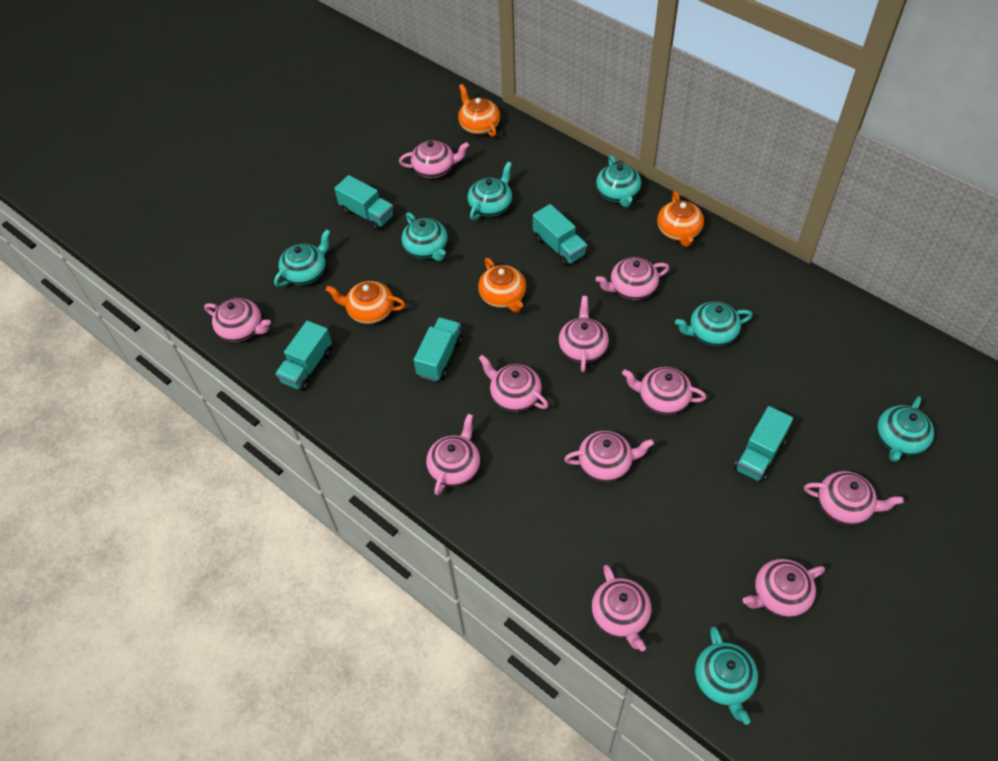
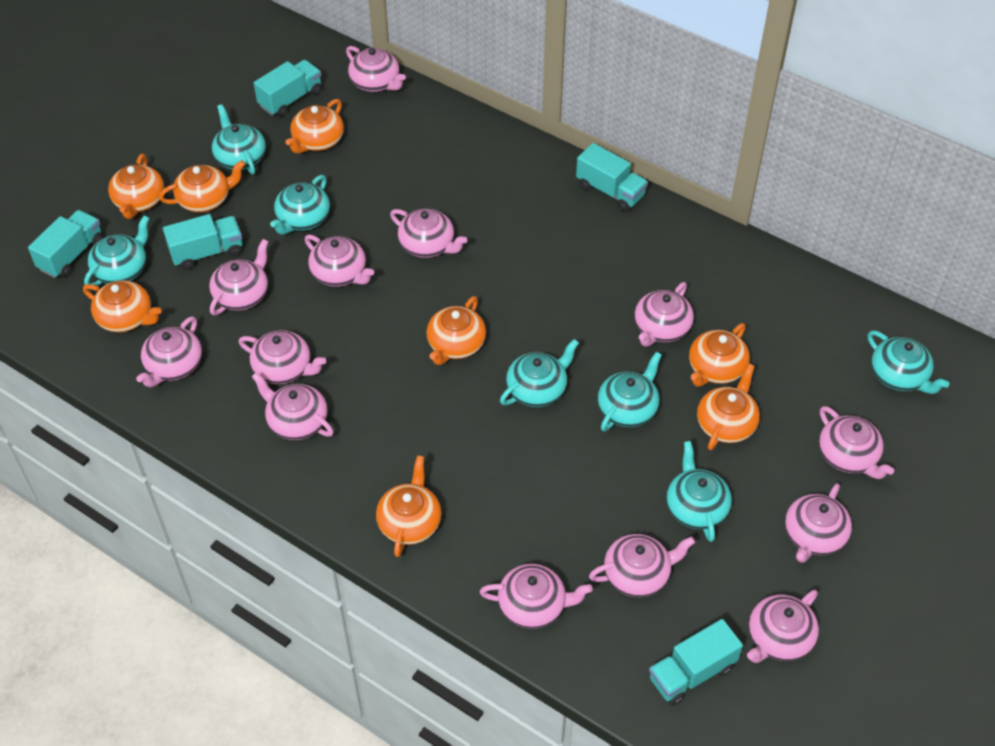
orange teapot: [326,281,405,324] [458,84,500,137] [478,258,526,312] [657,191,704,247] = 4 -> [83,280,162,332] [108,154,164,219] [159,160,245,212] [285,99,344,154] [376,456,442,557] [426,296,486,365] [689,323,750,387] [697,364,760,450] = 8
pink teapot: [204,298,271,342] [399,140,469,178] [426,414,480,495] [479,355,548,412] [558,296,609,372] [564,431,654,482] [592,565,651,651] [596,257,669,300] [622,367,707,415] [743,559,825,617] [804,471,904,525] = 11 -> [136,316,202,387] [209,239,269,315] [239,330,326,384] [252,372,334,440] [305,235,374,287] [346,46,406,92] [390,209,467,258] [480,564,593,629] [589,534,695,597] [634,282,694,347] [747,590,819,663] [785,483,852,563] [819,406,894,479] = 13

